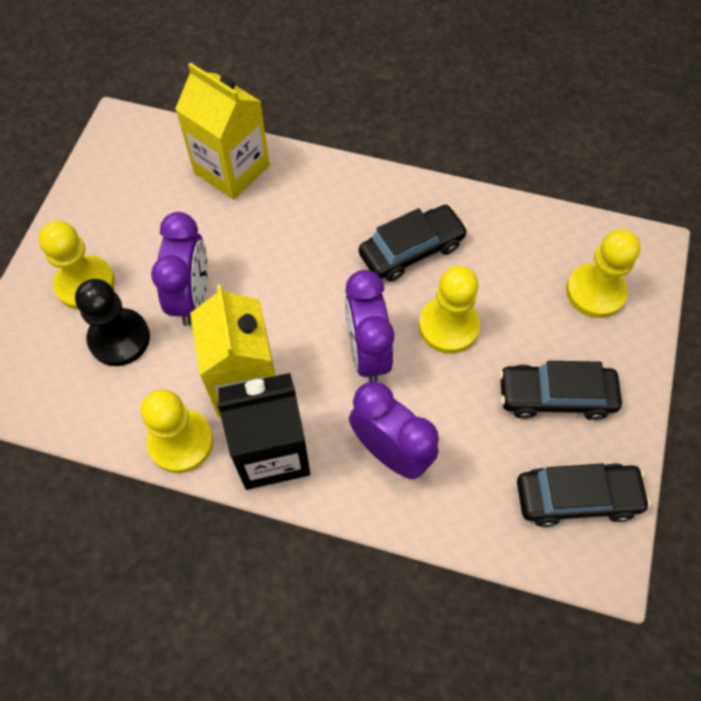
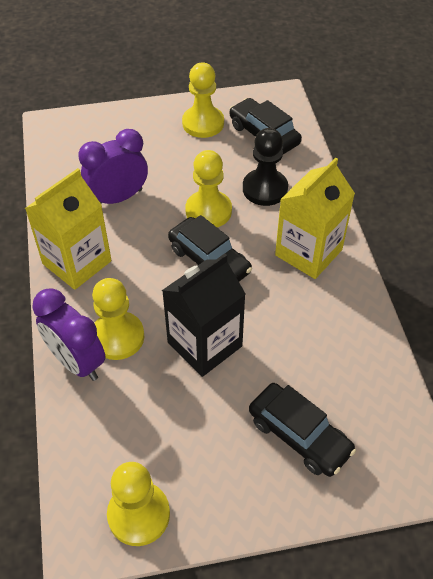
purple clock: [151,212,208,326] [345,270,394,382] [349,381,439,479] = 3 -> [32,289,105,381] [78,129,148,204] = 2

